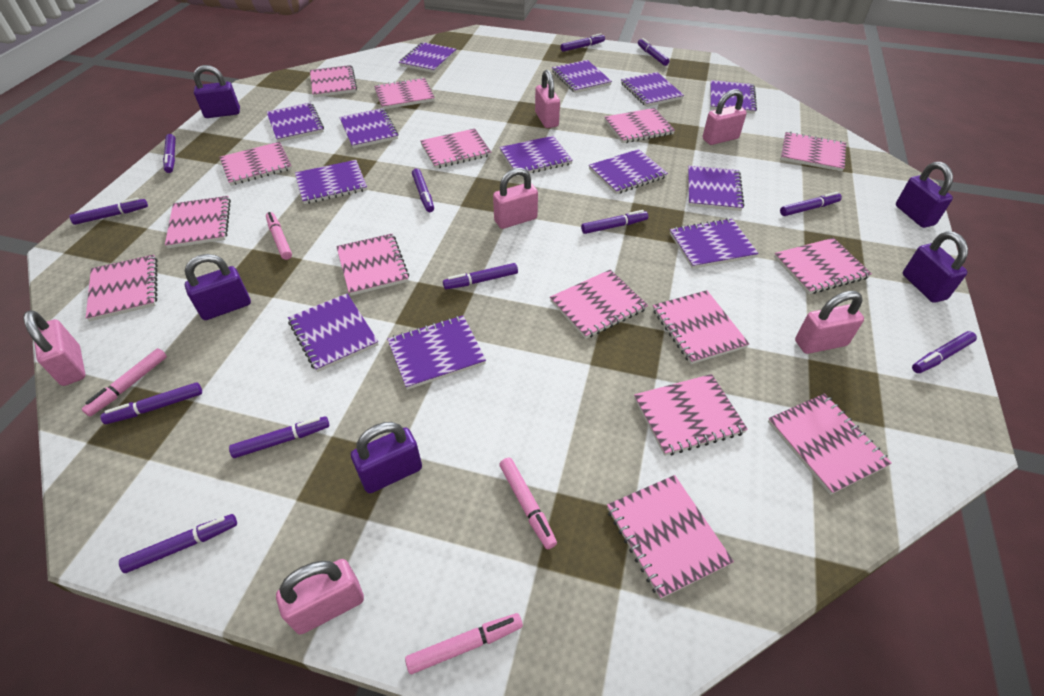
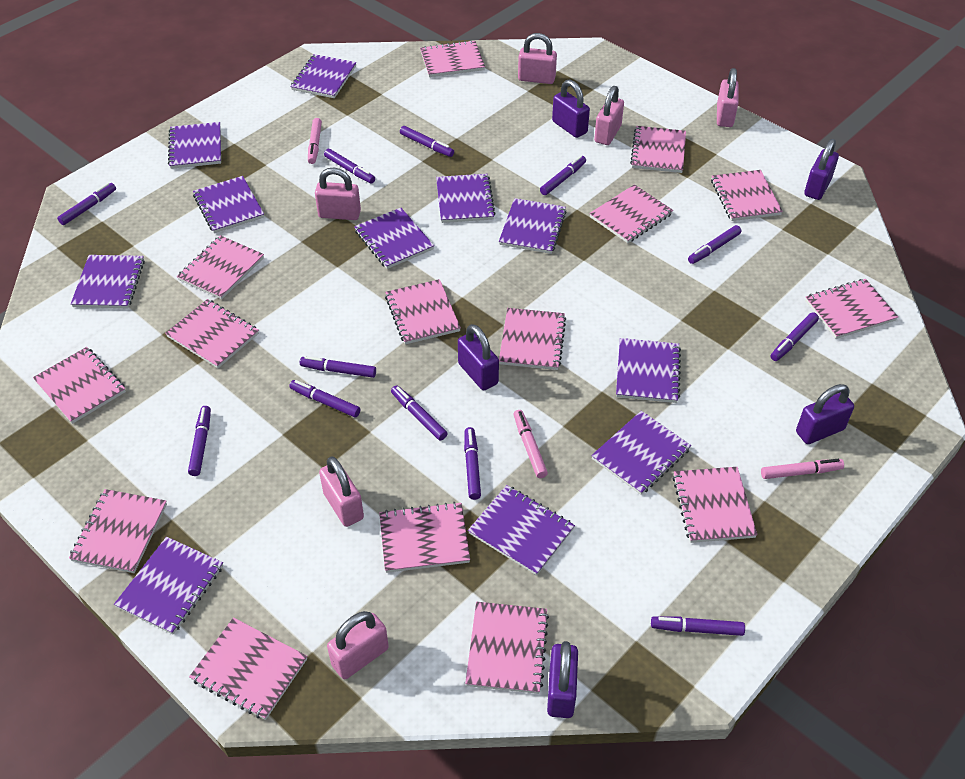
pink marker: [82,348,167,416] [266,212,292,260] [405,613,523,674] [499,457,557,549] = 4 -> [308,118,322,164] [513,410,548,478] [761,459,844,479] = 3
purple notebook: [267,102,324,142] [288,293,379,372] [295,160,367,204] [339,108,398,149] [387,316,486,390] [399,42,456,73] [499,136,573,176] [552,60,612,93] [589,149,668,194] [621,72,684,107] [670,218,759,269] [688,166,744,211] [710,80,757,114] = 13 -> [71,255,145,308] [114,537,223,634] [168,122,221,169] [193,176,264,233] [290,54,356,98] [354,208,434,269] [436,174,496,223] [468,485,575,575] [499,198,566,254] [591,411,691,495] [616,338,681,403] = 11

